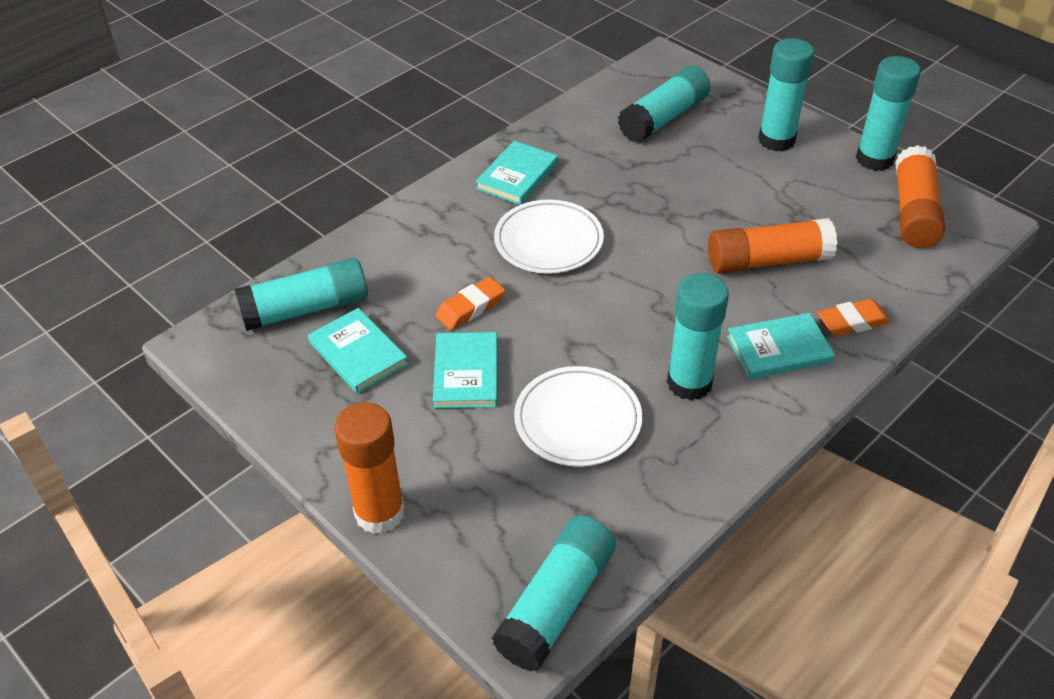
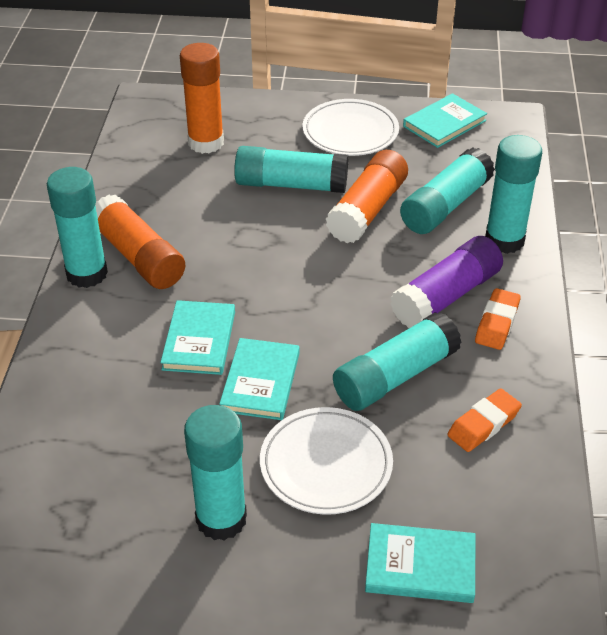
purple glue stick: none = 0 -> [390,236,503,328] = 1

